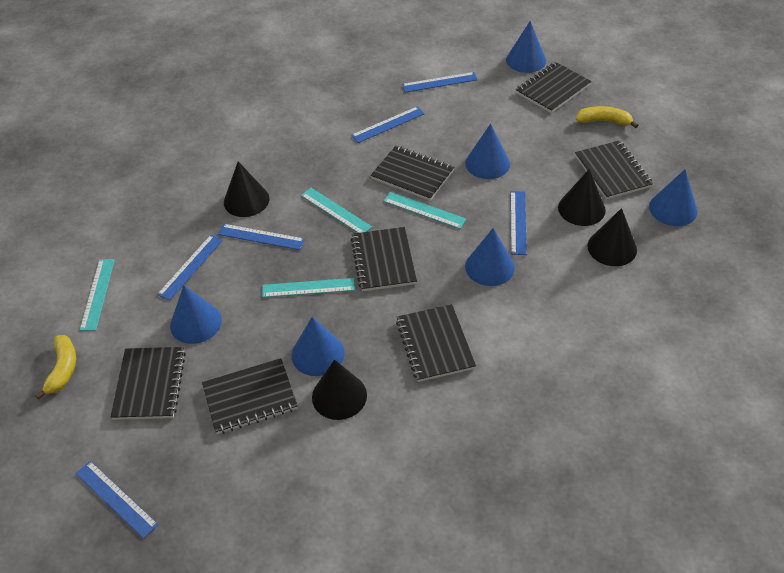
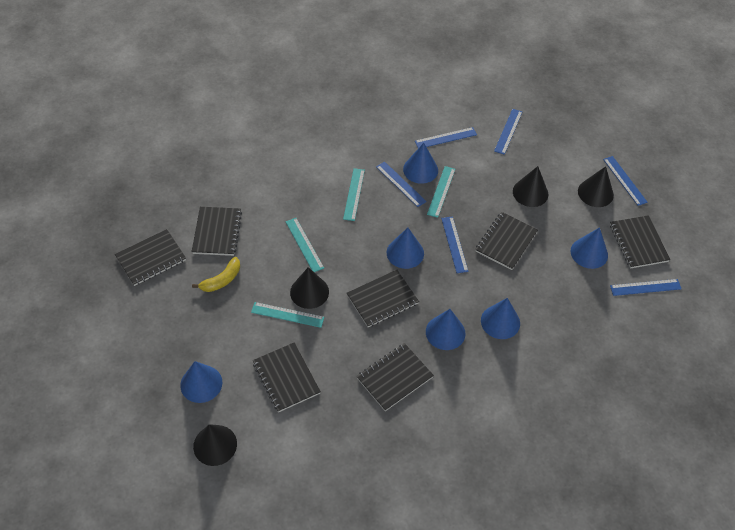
yellow banana: [35,335,76,399] [576,106,638,128] = 2 -> [192,257,240,292] = 1

